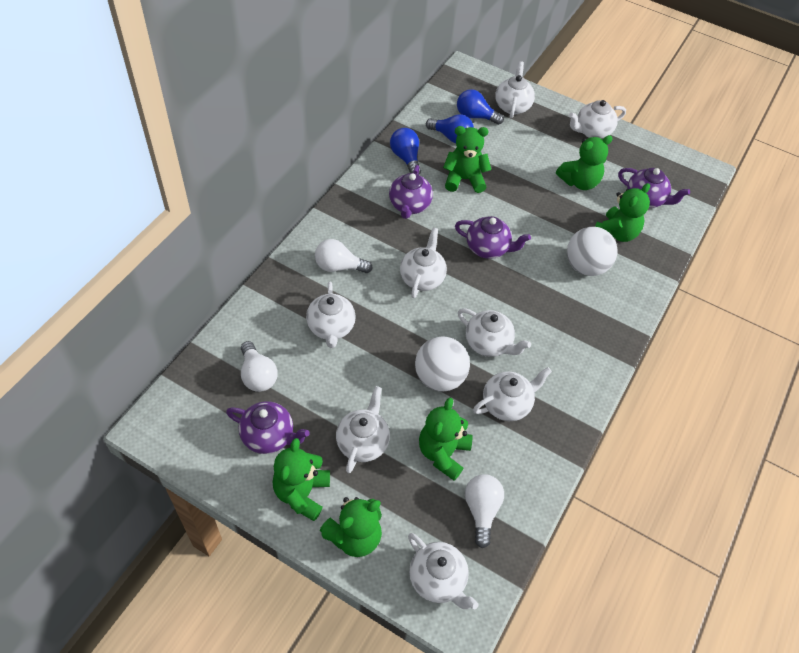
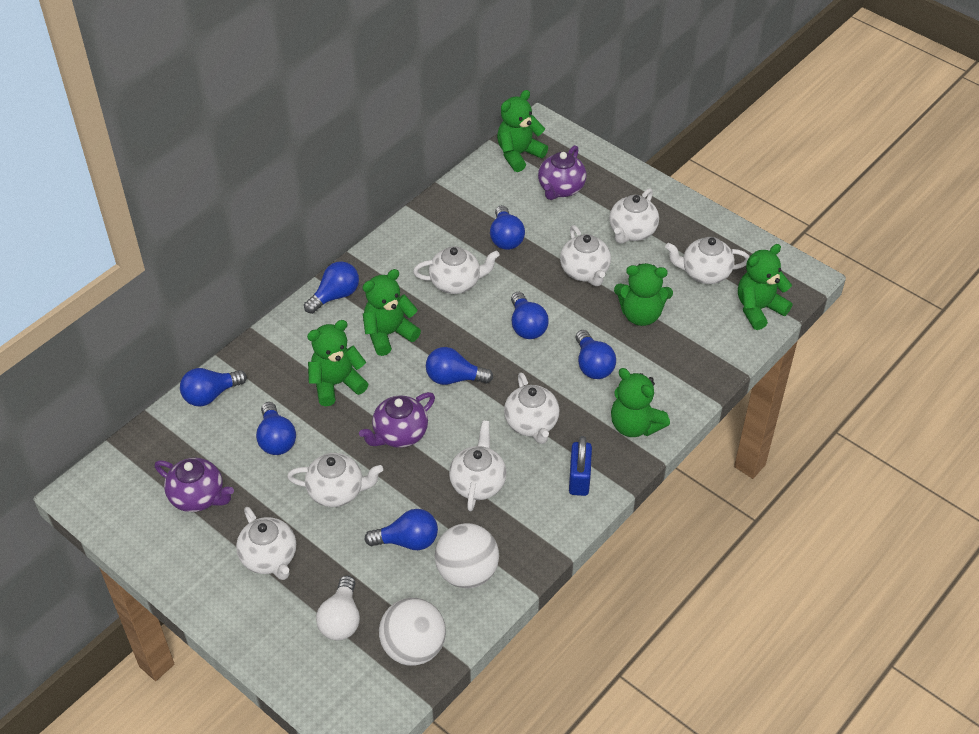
blue light bulb: [390,128,421,175] [426,114,474,143] [457,89,504,125] = 3 -> [180,368,247,406] [256,402,296,455] [304,261,359,314] [364,509,438,550] [426,347,493,385] [490,205,525,250] [511,292,549,339] [576,330,616,379] = 8
blue padlock: none = 0 -> [569,436,592,496] = 1
purple teapot: [226,401,309,454] [389,165,433,219] [455,216,531,259] [618,168,690,208] = 4 -> [155,458,234,512] [359,392,435,448] [538,145,586,200] = 3
white light bulb: [241,341,278,392] [315,239,373,273] [465,474,504,548] = 3 -> [316,576,360,640] = 1

